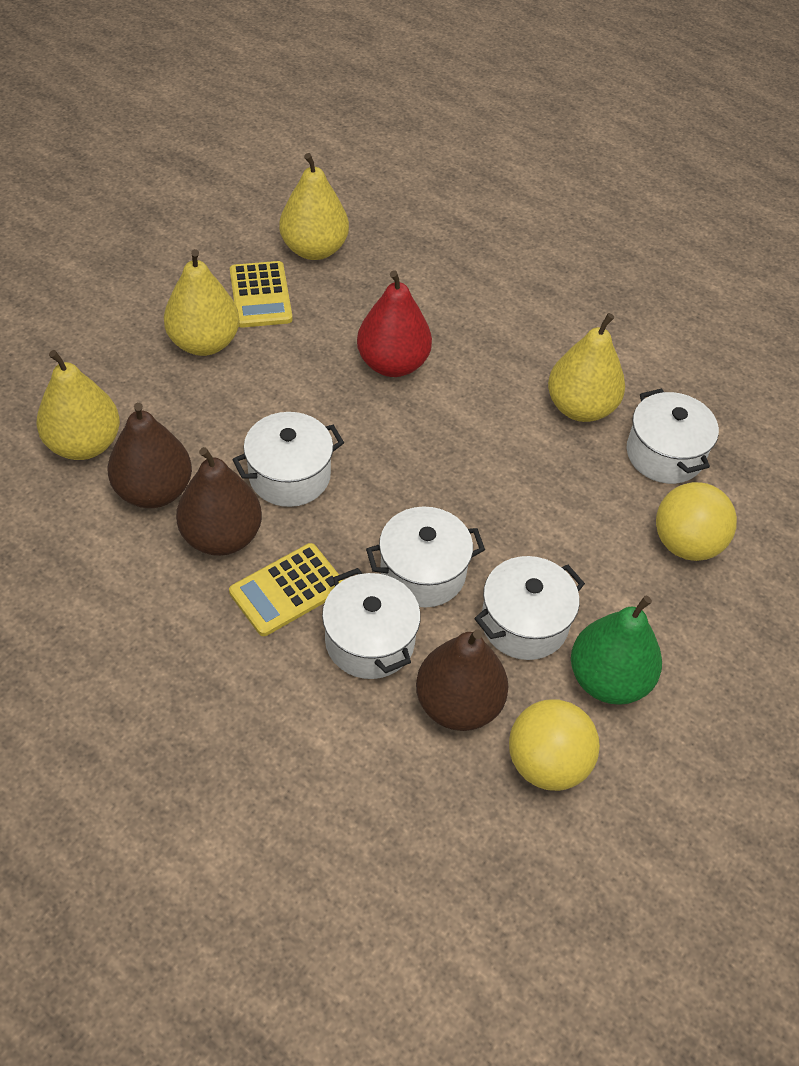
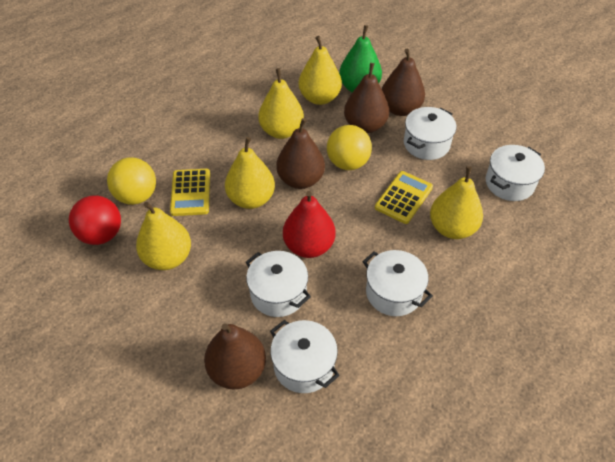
brown pear: [108,403,192,508] [176,447,262,556] [416,629,508,731] = 3 -> [204,323,266,390] [276,118,325,189] [344,63,389,133] [382,48,425,116] = 4
red ball: none = 0 -> [69,195,121,245] = 1
yellow pear: [37,350,120,460] [164,249,240,356] [279,153,349,260] [548,313,625,422] = 4 -> [136,202,191,270] [225,137,275,209] [258,68,304,139] [299,36,342,105] [430,166,483,239] = 5

